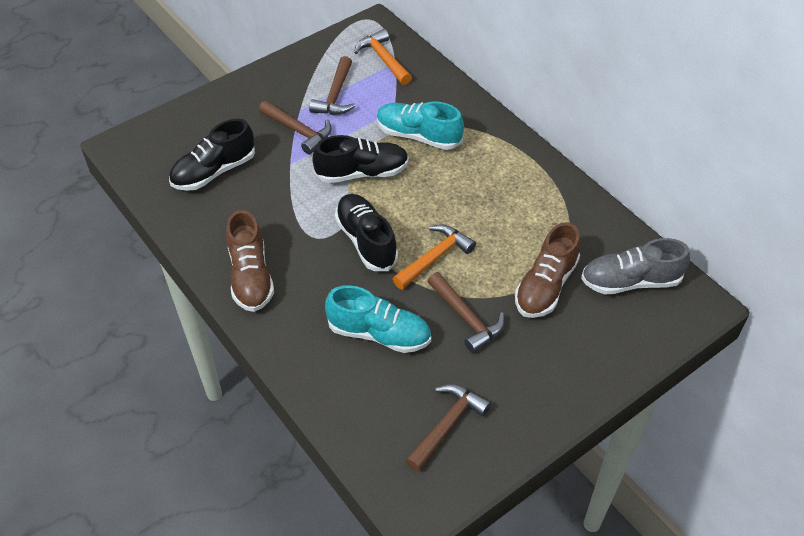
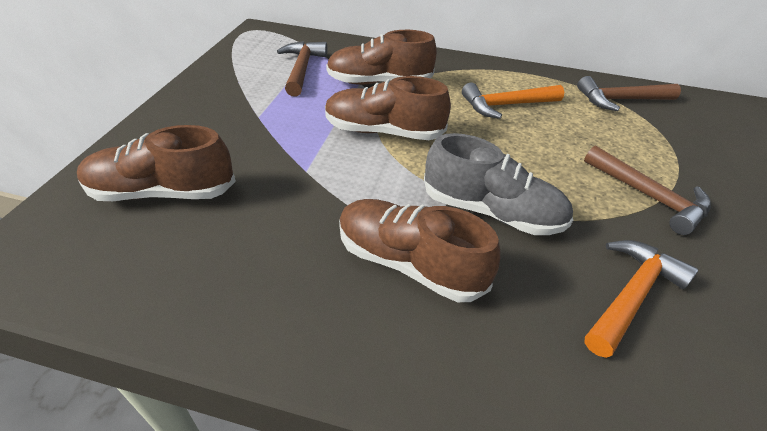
black shoe: [169,119,255,191] [312,135,409,183] [335,194,398,271] = 3 -> none = 0
brown hammer: [259,101,332,155] [309,56,355,115] [406,384,491,472] [427,272,505,353] = 4 -> [277,41,328,97] [577,76,681,111] [584,145,711,235] = 3
brown shoe: [226,210,274,312] [515,222,580,318] = 2 -> [77,125,236,201] [325,76,451,140] [326,30,437,85] [339,199,501,302] = 4
turquoise shoe: [325,285,431,353] [377,101,464,150] = 2 -> none = 0

